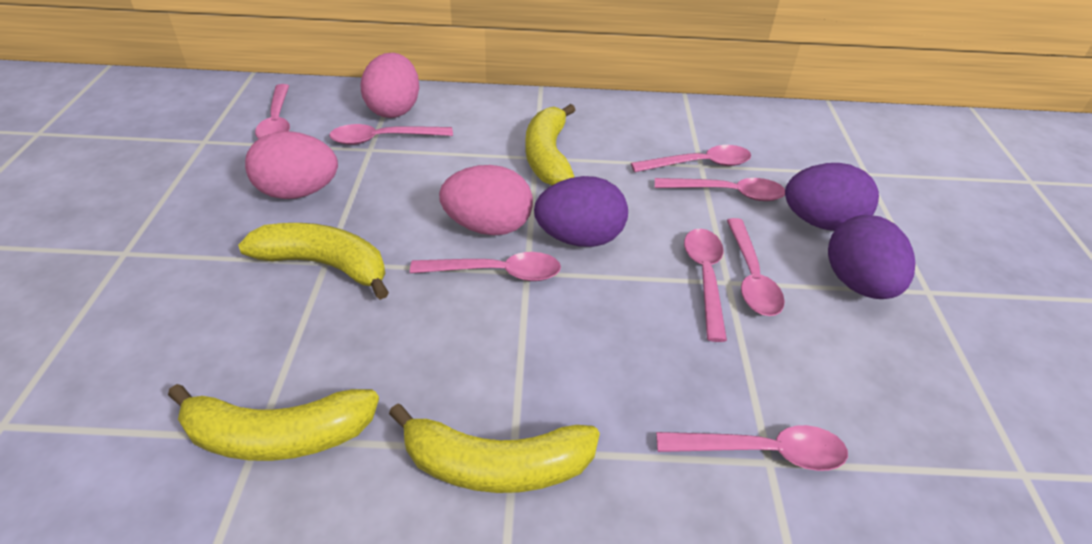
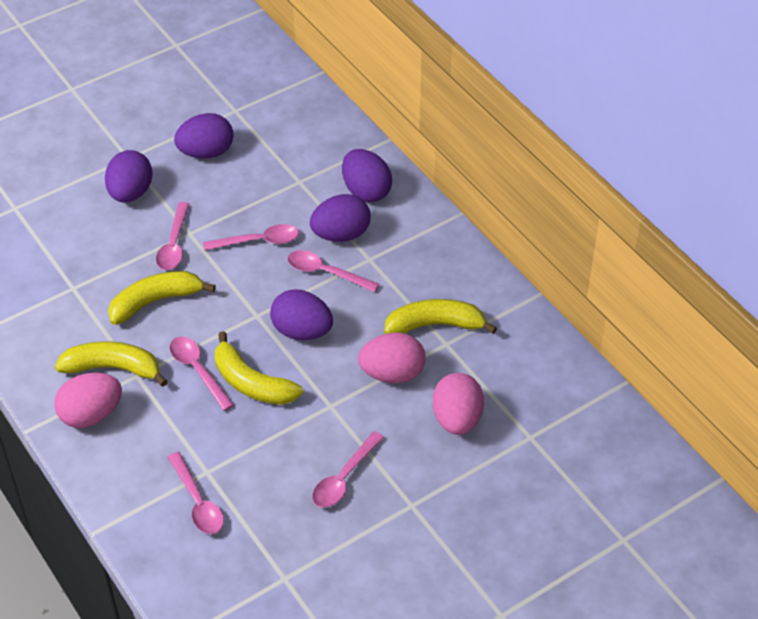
pink spoon: [255,84,290,139] [329,124,453,145] [410,252,561,281] [631,145,751,172] [655,178,785,201] [656,425,848,471] [684,229,727,342] [727,218,785,316] = 8 -> [156,202,189,270] [168,452,224,534] [170,337,234,411] [203,224,299,251] [287,250,379,292] [312,431,384,508] = 6
purple egg: [534,176,628,247] [785,163,879,231] [828,215,916,299] = 3 -> [105,150,153,203] [174,113,234,158] [270,289,333,340] [310,194,371,242] [342,149,392,202] = 5

